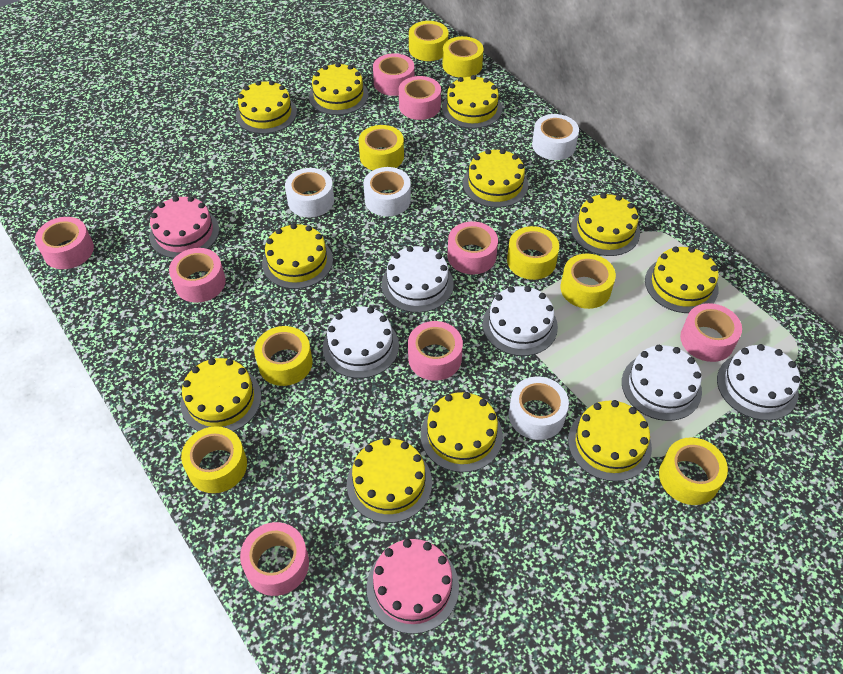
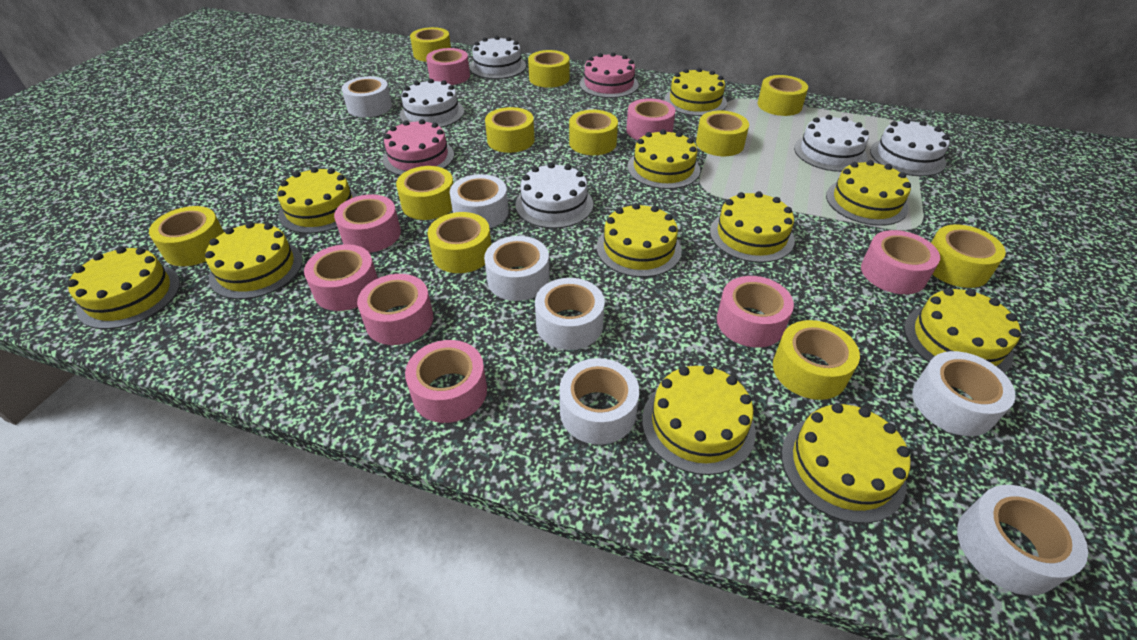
white tape: [285,168,334,217] [363,167,411,216] [509,377,569,440] [532,114,579,160] = 4 -> [342,76,392,117] [449,174,508,228] [484,236,550,301] [535,278,605,350] [560,358,639,445] [912,351,1016,436] [957,485,1088,596] = 7
yellow tape: [181,426,247,493] [254,326,313,386] [359,125,404,170] [409,21,449,61] [442,36,483,78] [507,226,559,280] [561,253,616,309] [659,437,728,505] = 8 -> [149,206,224,266] [396,166,453,220] [410,27,451,62] [428,212,491,273] [485,107,534,153] [528,50,570,88] [569,110,618,155] [696,110,749,156] [758,75,808,116] [773,320,860,400] [931,225,1006,288] = 11

